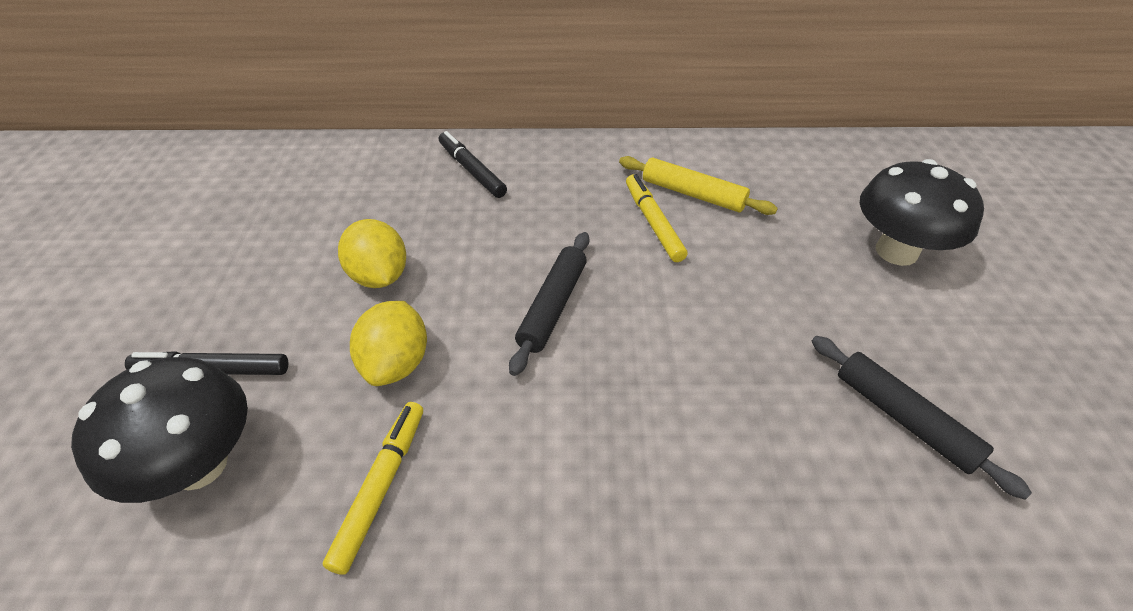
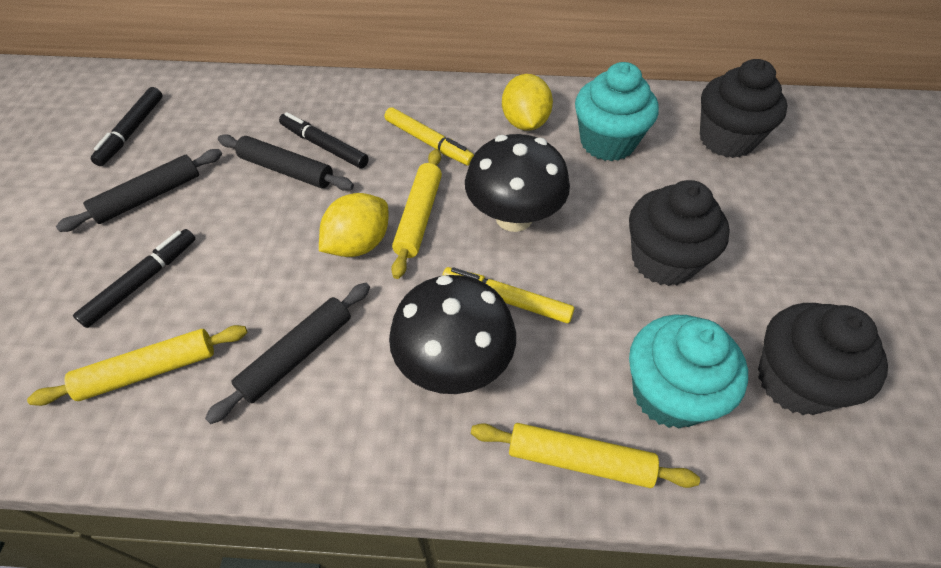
black cupcake: none = 0 -> [629,180,730,286] [700,59,788,158] [758,303,888,415] = 3
black marker: [125,351,288,375] [439,131,507,198] = 2 -> [73,229,196,328] [91,87,163,166] [279,112,369,169] = 3
black rolling pin: [509,232,589,376] [812,336,1032,499] = 2 -> [56,149,222,232] [205,283,370,424] [218,134,354,191] = 3
turquoise cupcake: none = 0 -> [575,62,659,161] [629,315,748,429] = 2
yellow rolling pin: [619,156,778,215] = 1 -> [27,325,248,406] [391,149,442,279] [471,423,700,488] = 3

